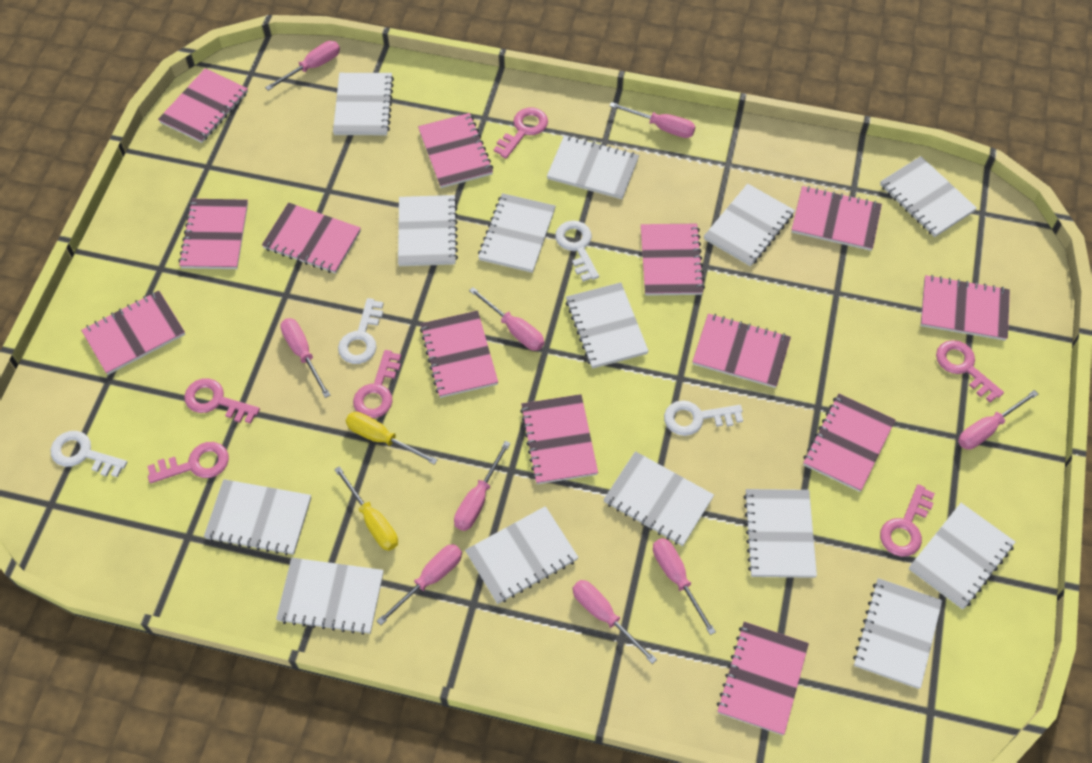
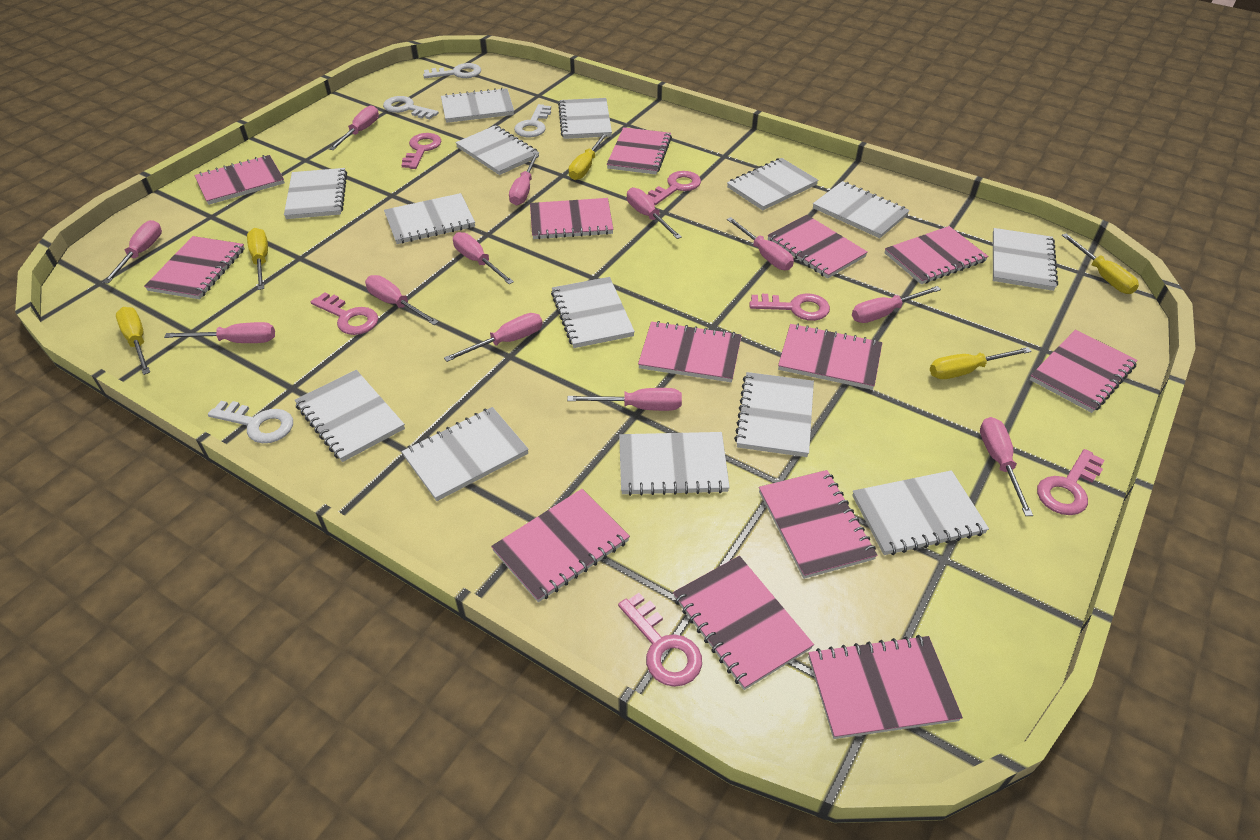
pink screwdriver: [265,41,340,91] [280,318,331,398] [377,544,462,625] [454,441,511,531] [469,287,544,351] [573,580,657,664] [609,102,695,138] [653,538,716,635] [958,390,1038,450] = 9 -> [103,220,162,284] [164,322,275,343] [329,105,379,150] [365,275,439,325] [444,313,543,362] [453,232,514,284] [509,153,539,206] [567,388,682,411] [627,187,682,239] [727,217,794,270] [852,286,941,323] [980,417,1033,516] = 12
yellow screwdriver: [334,466,398,551] [346,412,438,465] = 2 -> [116,307,150,375] [247,228,268,290] [568,133,608,180] [930,347,1032,379] [1062,234,1139,294] = 5

